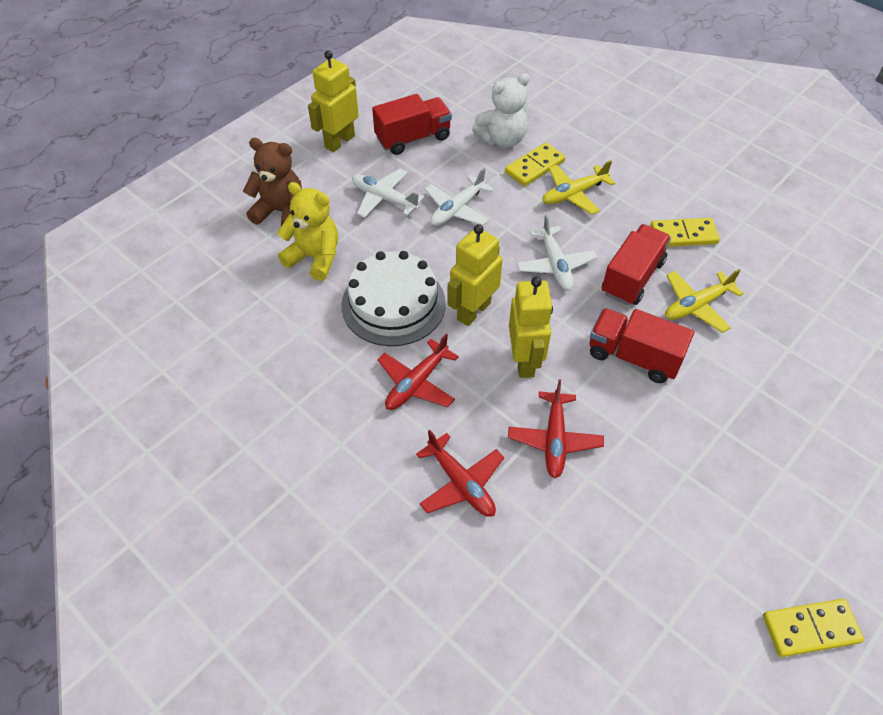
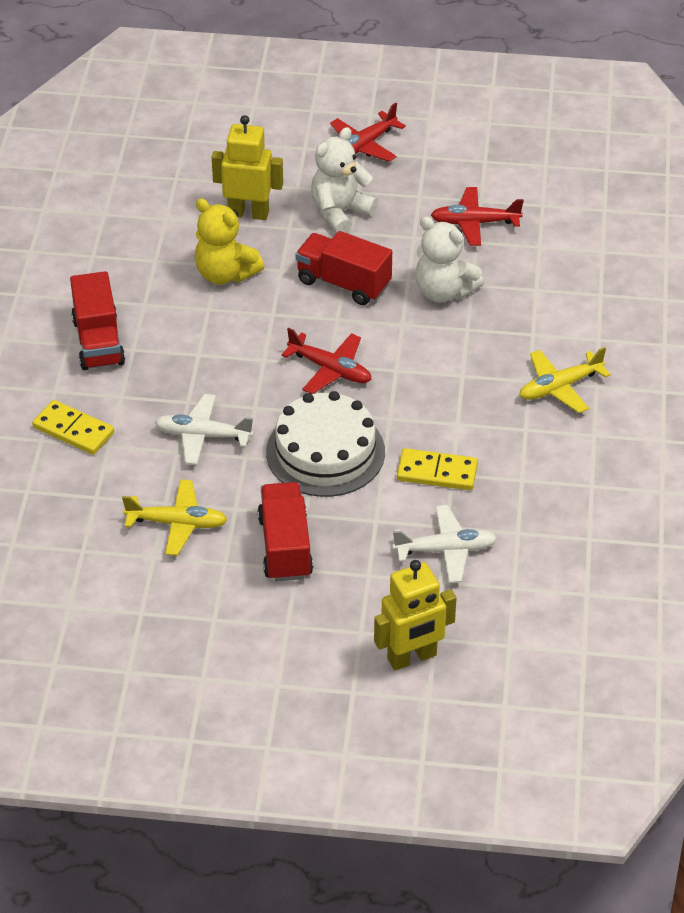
brown teddy bear: [243,138,302,226] = 1 -> none = 0
white plane: [352,169,424,218] [425,168,494,226] [516,214,597,290] = 3 -> [154,394,254,465] [392,505,497,583] = 2
white teddy bear: [472,73,530,148] = 1 -> [311,127,378,233] [415,216,484,302] = 2
yellow domino: [505,143,565,186] [650,218,720,247] [763,599,864,657] = 3 -> [32,400,114,455] [397,448,478,490] = 2
yellow robot: [308,50,359,152] [447,224,503,326] [509,277,553,378] = 3 -> [212,115,283,220] [374,560,456,671] = 2

